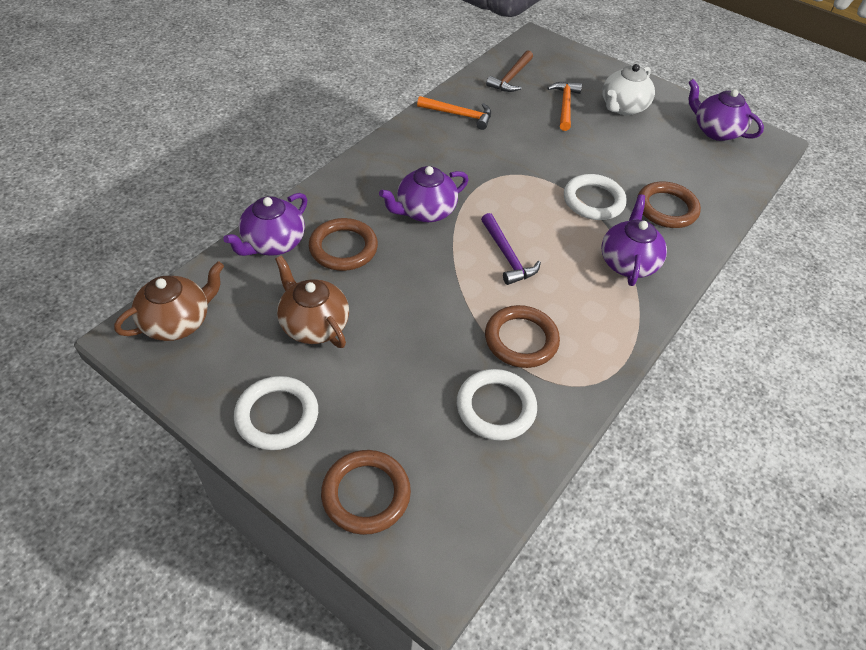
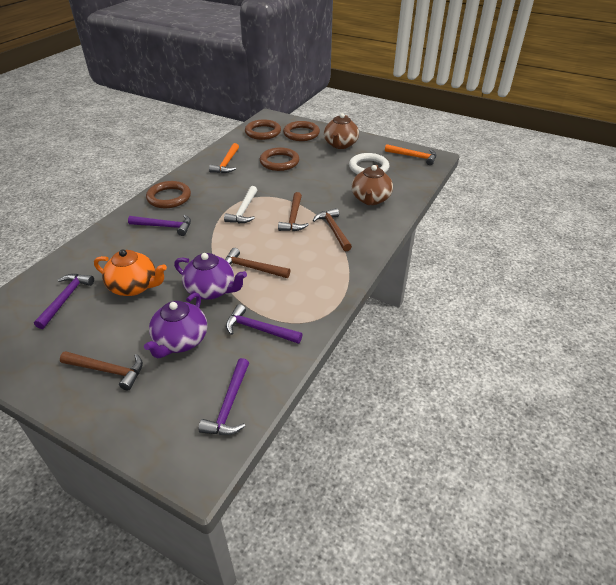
brown hammer: [486,50,533,92] = 1 -> [60,351,143,391] [225,248,290,278] [278,192,309,231] [312,208,352,251] = 4
orange teapot: none = 0 -> [94,249,167,296] = 1
purple hammer: [481,213,541,285] = 1 -> [34,274,94,329] [128,215,191,236] [199,358,249,435] [226,304,303,344] = 4
purple teapot: [223,193,307,256] [379,166,469,222] [601,194,667,286] [688,79,764,141] = 4 -> [144,293,207,358] [174,253,247,300] = 2
white hammer: none = 0 -> [224,186,257,223] = 1
white ring: [234,376,318,450] [457,369,537,441] [564,174,627,220] = 3 -> [349,153,389,174] = 1
white teapot: [602,64,655,115] = 1 -> none = 0

